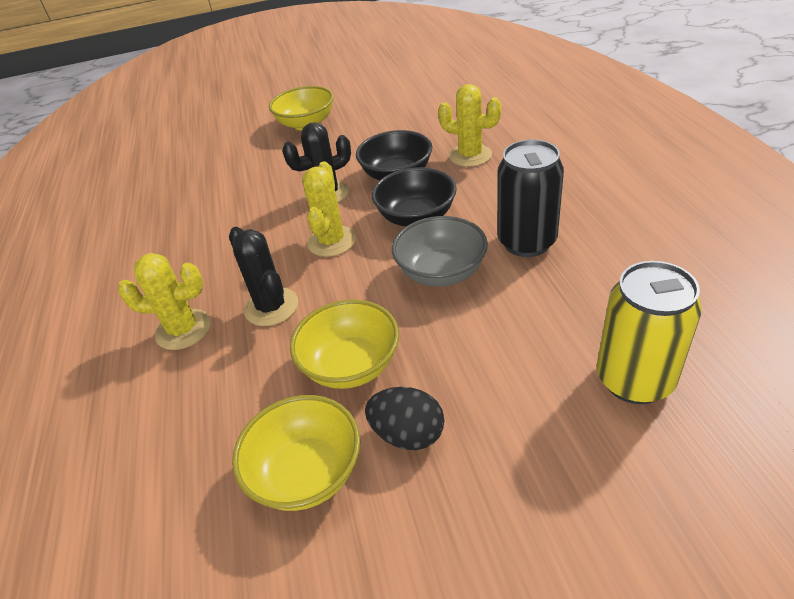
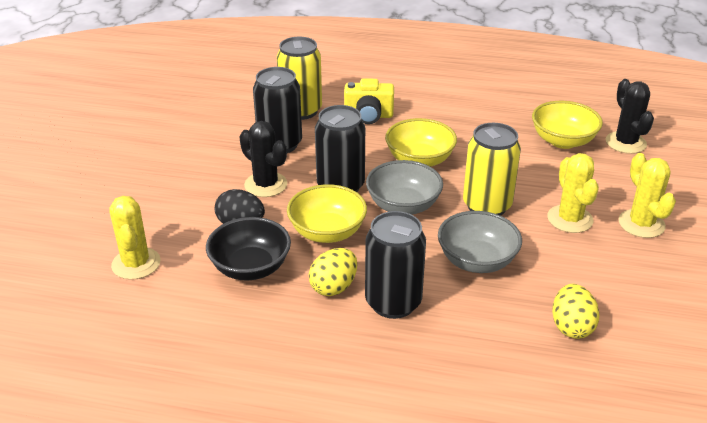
black bowl: [356,130,432,180] [372,167,457,227] = 2 -> [206,217,291,281] = 1
black can: [497,139,564,257] = 1 -> [253,67,302,153] [315,105,365,192] [365,211,426,319] = 3
grey bowl: [392,216,488,287] = 1 -> [366,160,443,215] [438,211,522,273] = 2
yellow camera: none = 0 -> [344,78,394,124] = 1
yellow can: [597,261,702,404] = 1 -> [277,37,322,120] [463,123,521,216] = 2
yellow egg: none = 0 -> [309,248,357,296] [552,284,599,339] = 2

